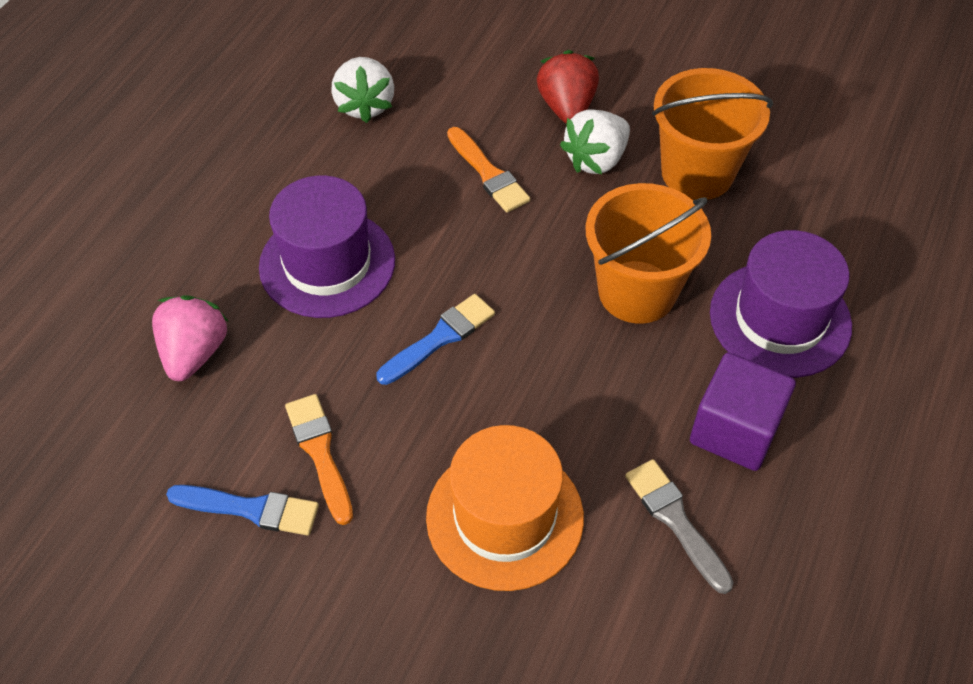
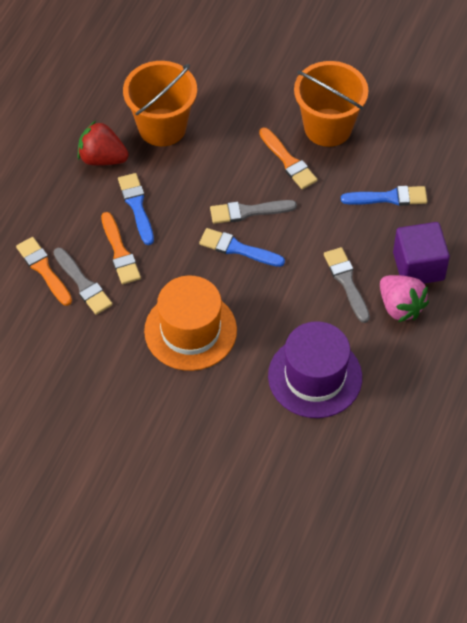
blue brush: [166,485,319,536] [377,294,495,385] = 2 -> [118,173,154,245] [199,228,285,267] [341,186,427,206] = 3
grey brush: [625,459,734,594] = 1 -> [54,248,113,315] [210,200,297,224] [324,247,370,323] = 3
orange brush: [285,394,353,525] [447,127,530,212] = 2 -> [16,237,72,306] [101,212,141,284] [259,128,318,189] = 3
purple hat: [259,175,395,318] [710,230,852,378] = 2 -> [268,321,362,418] = 1
white strawberry: [332,57,394,123] [560,109,630,174] = 2 -> none = 0

